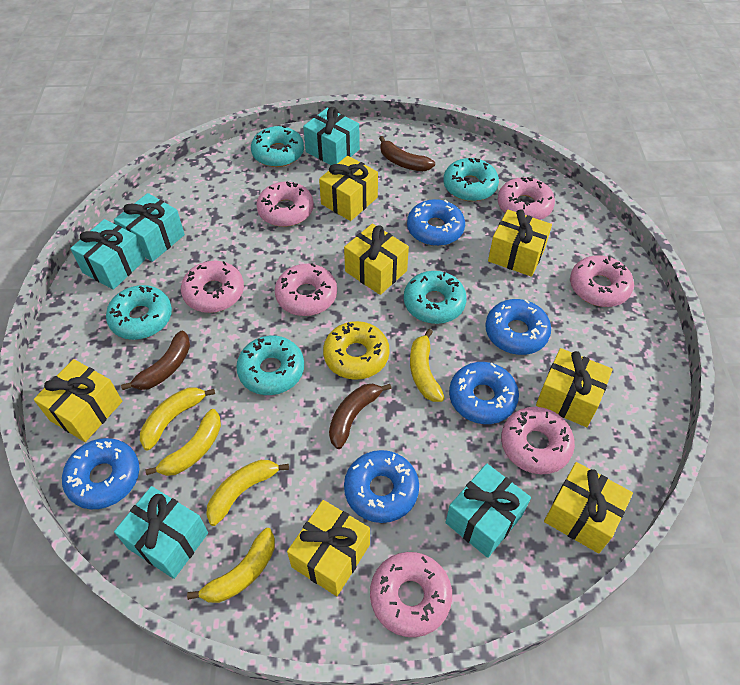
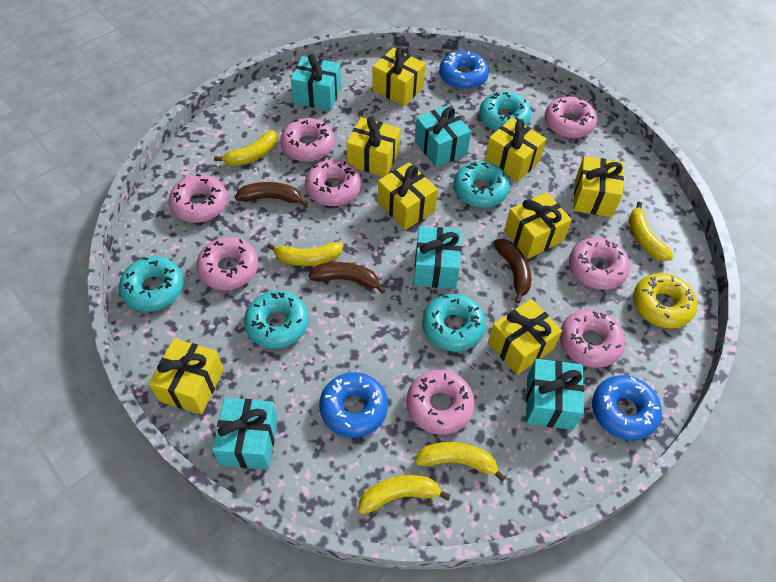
blue donut: [62,438,139,509] [344,450,419,523] [407,199,465,246] [449,362,519,424] [485,299,551,355] = 5 -> [319,372,388,438] [439,51,489,90] [592,375,662,441] = 3
pink donut: [181,261,244,313] [257,182,314,227] [275,263,337,316] [370,552,452,637] [497,177,555,220] [501,407,575,474] [570,255,634,307] = 7 -> [169,174,228,223] [196,237,258,290] [280,118,335,162] [305,160,361,206] [406,370,475,435] [544,97,597,138] [560,309,625,368] [569,237,630,290] = 8
yellow gift: [34,359,122,442] [287,500,370,596] [319,156,378,221] [344,224,409,295] [488,209,552,277] [536,348,613,427] [544,462,633,553] = 7 -> [149,338,224,415] [347,116,401,177] [372,47,426,106] [378,162,438,230] [485,118,547,182] [488,299,562,375] [504,192,572,259] [573,156,624,217] = 8

